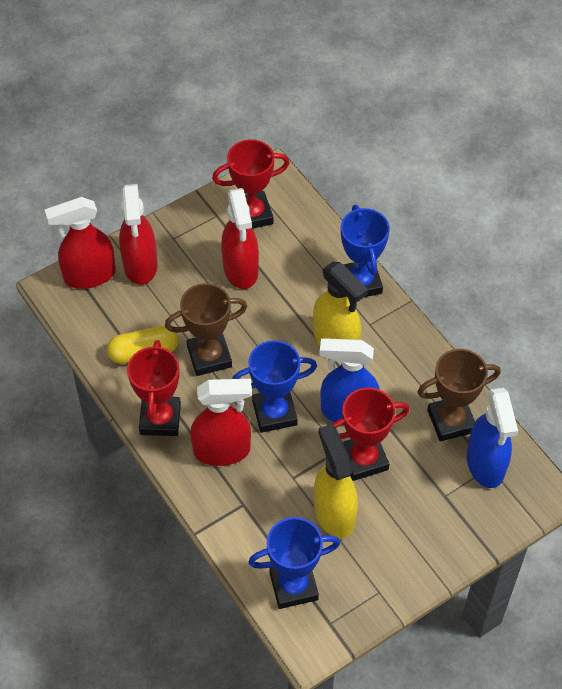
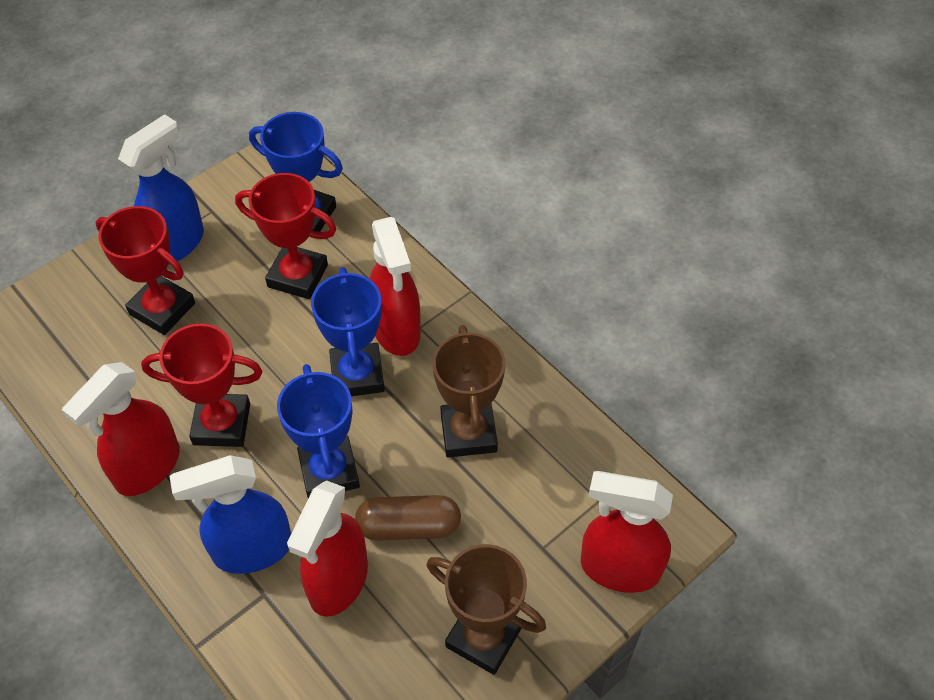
brown capsule: none = 0 -> [355,495,461,541] = 1
yellow capsule: [107,325,179,364] = 1 -> none = 0
yellow spray bottle: [313,262,368,346] [314,424,358,538] = 2 -> none = 0

